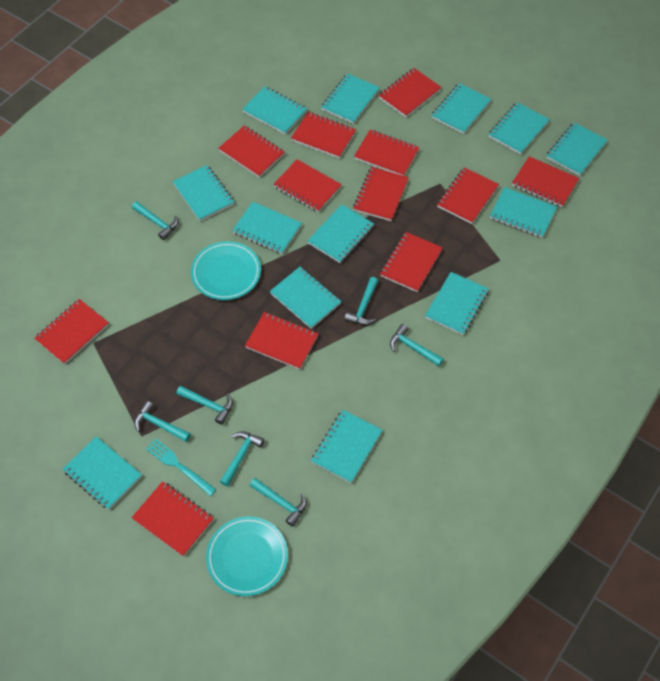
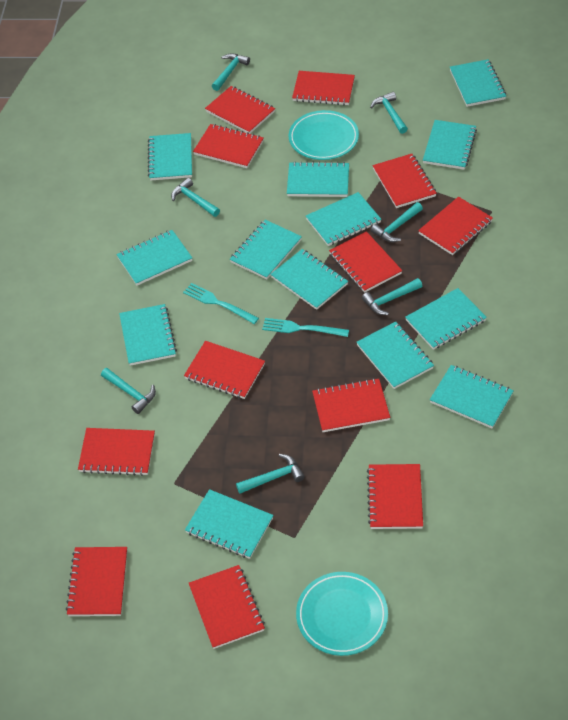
turquoise fork: [146,438,216,496] = 1 -> [183,283,259,324] [262,318,349,337] = 2

